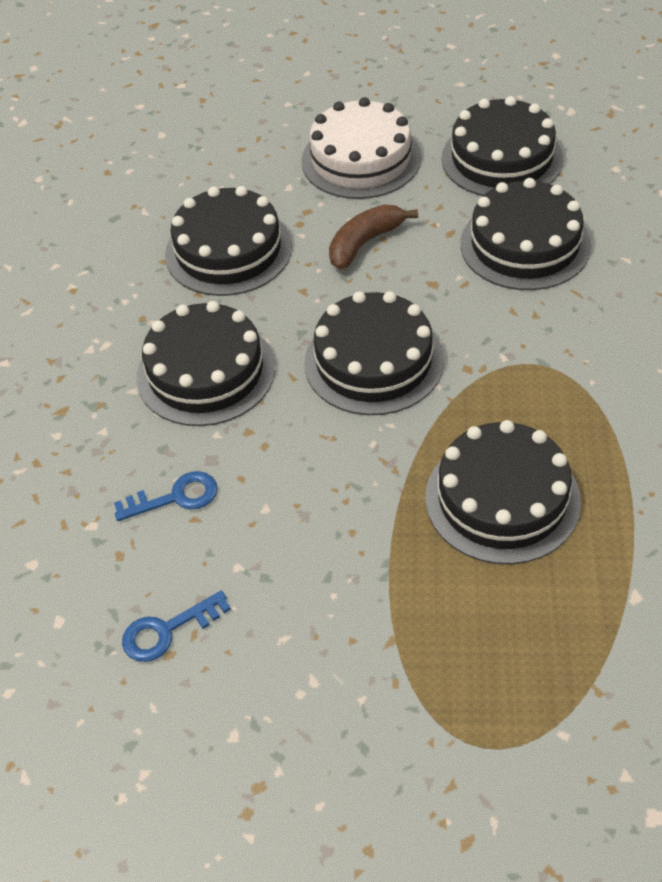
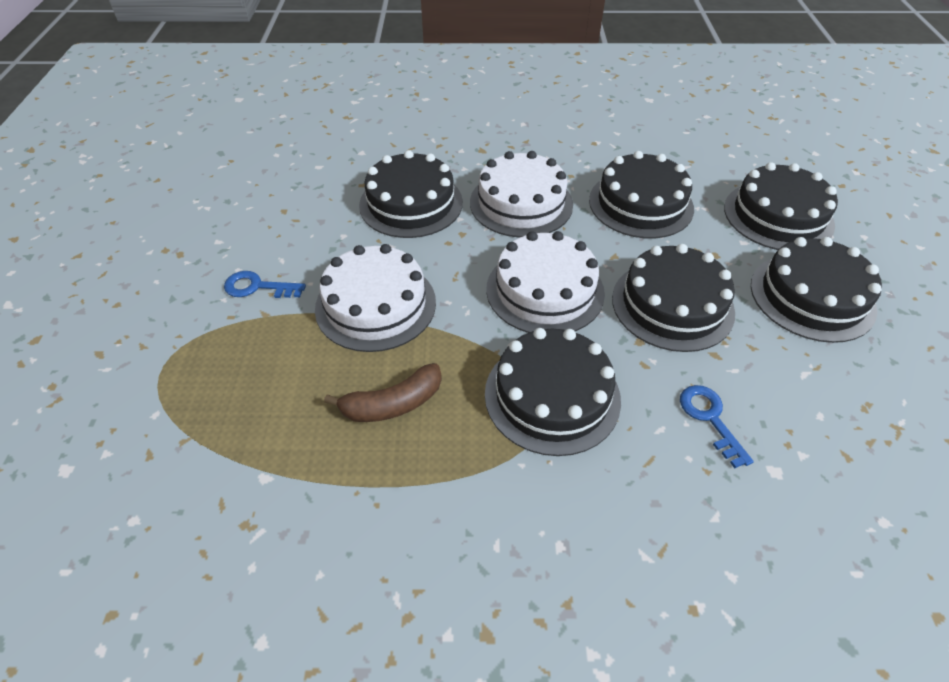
white cake: [302,97,421,199] = 1 -> [315,244,436,352] [470,151,573,238] [486,231,605,333] = 3

